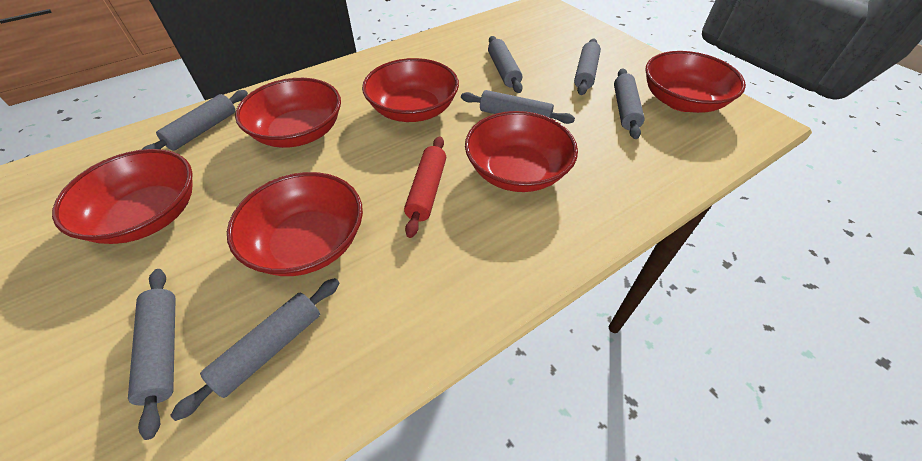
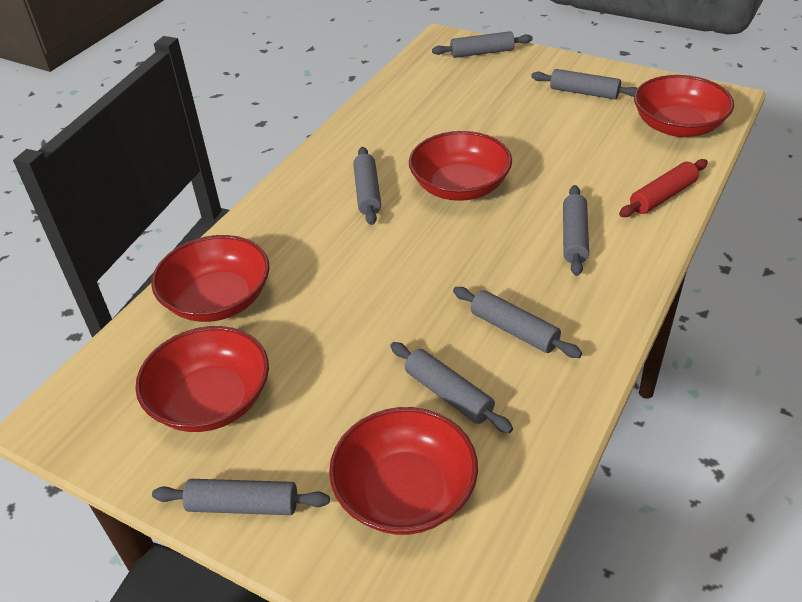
red bowl: [52,149,193,244] [227,172,363,276] [235,78,341,148] [362,58,459,122] [465,111,578,192] [645,51,746,113] = 6 -> [135,326,269,432] [151,235,269,322] [329,407,478,535] [409,131,512,201] [634,75,734,137] = 5

